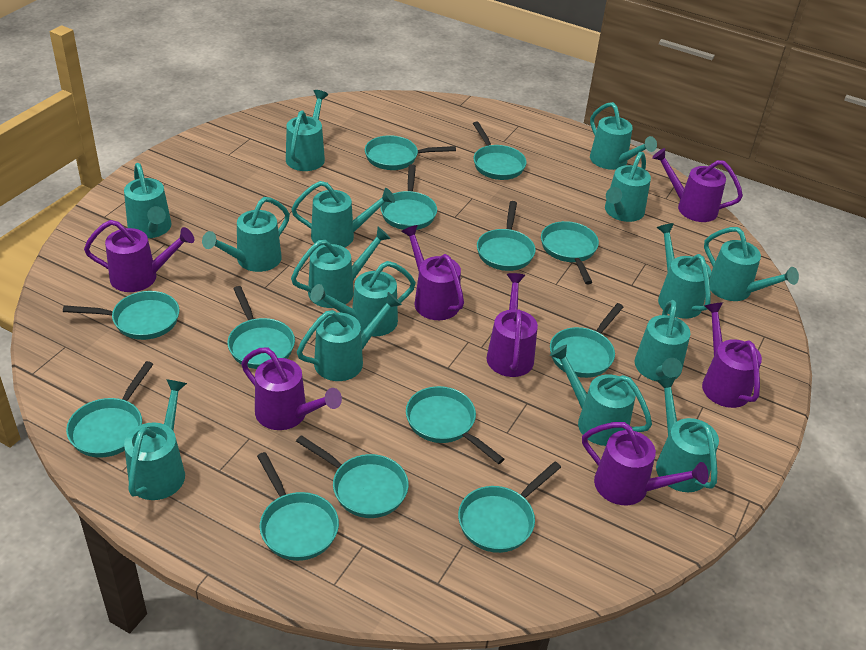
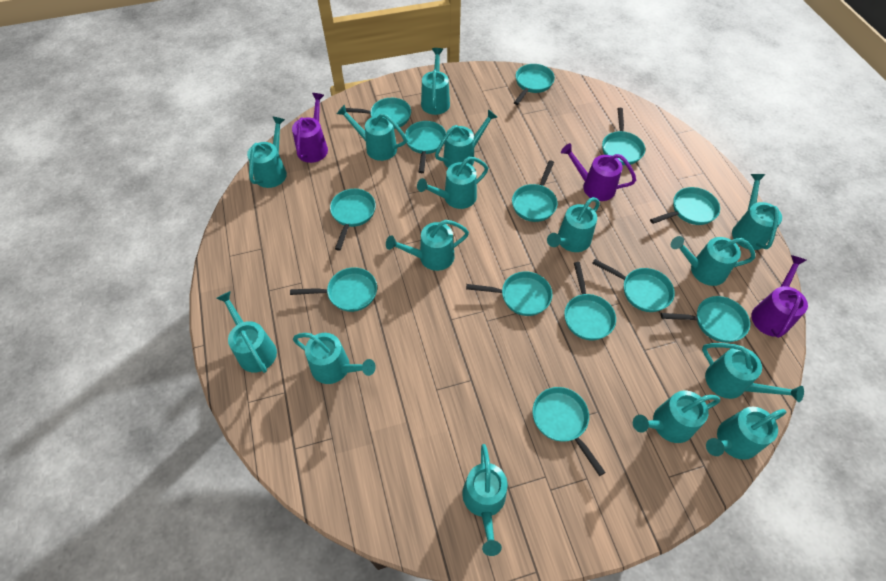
purple watering can: [84,220,194,292] [241,348,342,430] [401,225,464,320] [487,273,538,377] [582,422,708,505] [652,148,743,222] [702,302,762,408] = 7 -> [292,93,328,163] [561,143,636,201] [751,255,808,338] = 3

